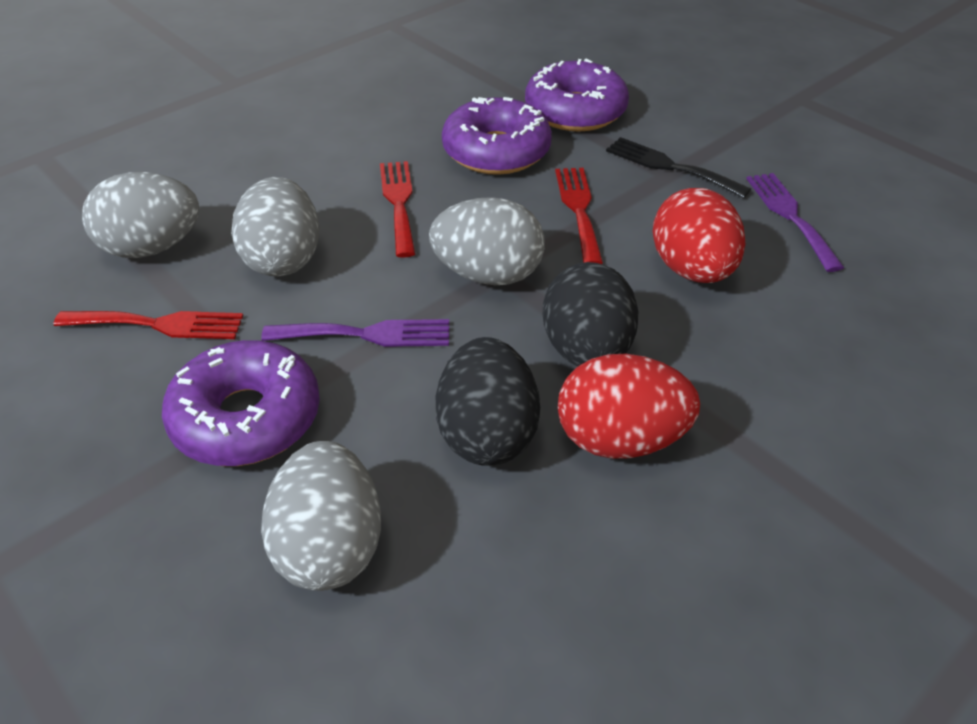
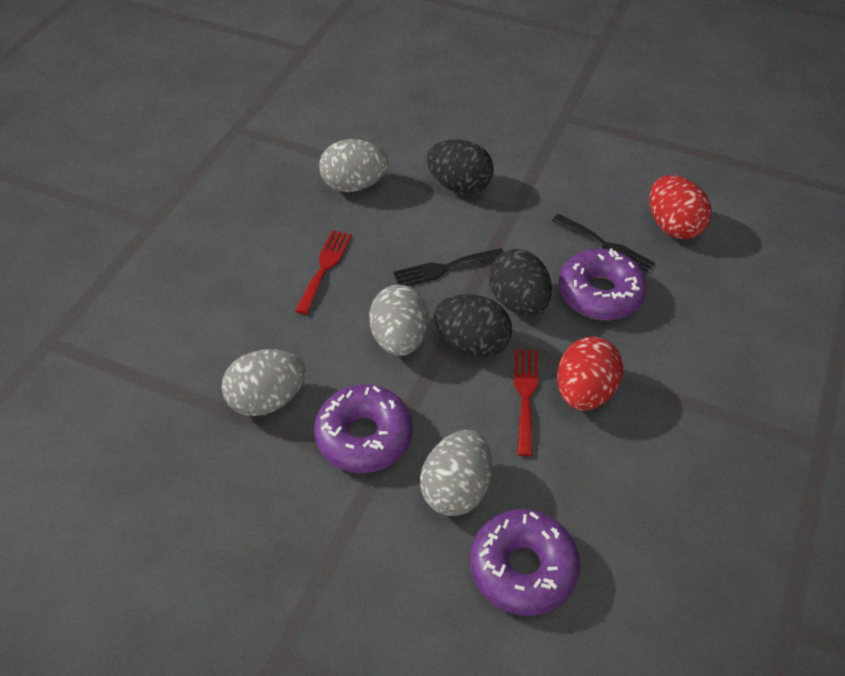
black egg: [436,337,540,466] [543,262,638,367] = 2 -> [426,139,494,194] [434,294,512,358] [489,249,552,316] = 3
black fork: [606,137,751,198] = 1 -> [393,248,504,286] [552,214,655,275] = 2
purple fork: [261,319,449,347] [746,173,844,272] = 2 -> none = 0
red fork: [54,311,243,339] [380,161,416,258] [555,168,603,264] = 3 -> [295,230,352,315] [514,349,538,457] = 2

